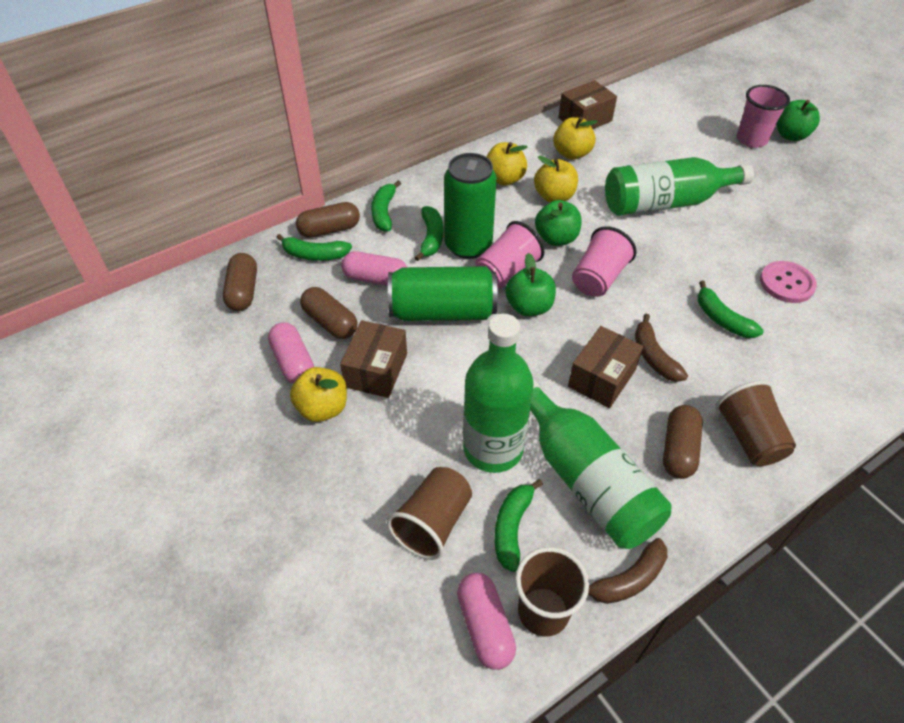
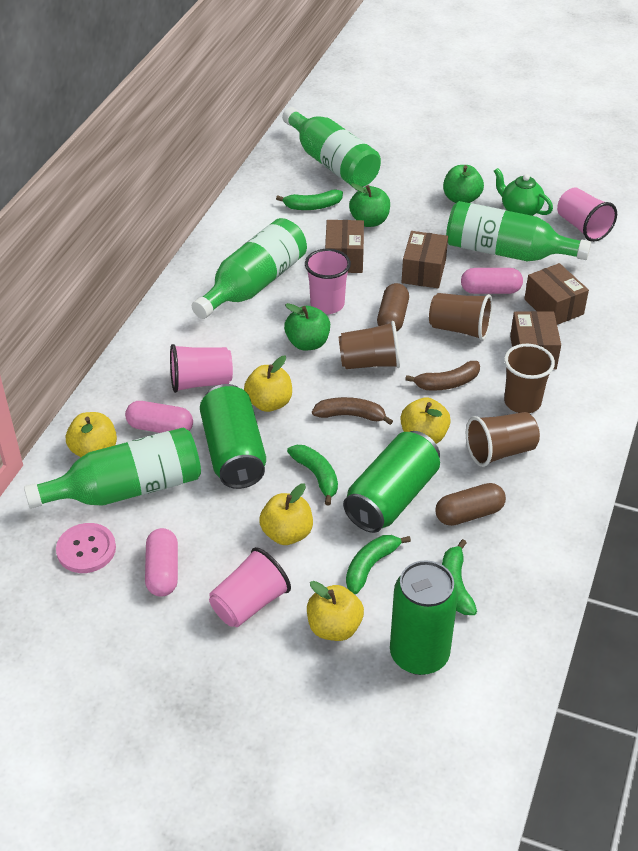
brown box: [340,320,407,398] [558,80,617,129] [568,326,643,408] = 3 -> [325,220,364,273] [402,231,448,288] [510,311,561,370] [524,263,589,325] = 4
brown capsule: [223,253,257,311] [296,202,360,238] [300,287,357,339] [663,405,703,479] = 4 -> [377,283,409,332] [436,483,506,526] = 2
brown cup: [387,467,472,560] [515,547,589,637] [715,380,796,466] = 3 -> [338,321,400,369] [429,293,493,341] [466,412,540,467] [504,344,555,413] = 4
green banana: [276,234,352,261] [371,180,401,232] [415,206,444,261] [494,479,543,572] [698,281,764,338] = 5 -> [276,189,343,210] [287,445,338,505] [346,535,411,594] [442,539,477,615] = 4
green bottle: [463,314,534,473] [530,378,672,549] [605,157,754,216] = 3 -> [24,427,201,509] [192,218,307,319] [282,107,381,187] [446,201,591,261] = 4
green can: [388,266,498,321] [444,153,497,259] = 2 -> [200,384,266,489] [343,431,440,533] [390,560,458,675] = 3
green teapot: none = 0 -> [494,168,553,216] = 1
pink cup: [475,221,544,289] [572,226,637,297] [737,85,790,148] = 3 -> [170,344,233,393] [209,547,291,627] [305,249,351,314] [557,188,617,242] = 4
yellow apple: [290,367,347,422] [486,142,528,186] [534,156,578,203] [553,117,597,160] = 4 -> [66,412,117,457] [244,356,292,412] [259,483,313,545] [307,581,364,641] [400,397,451,444] = 5

